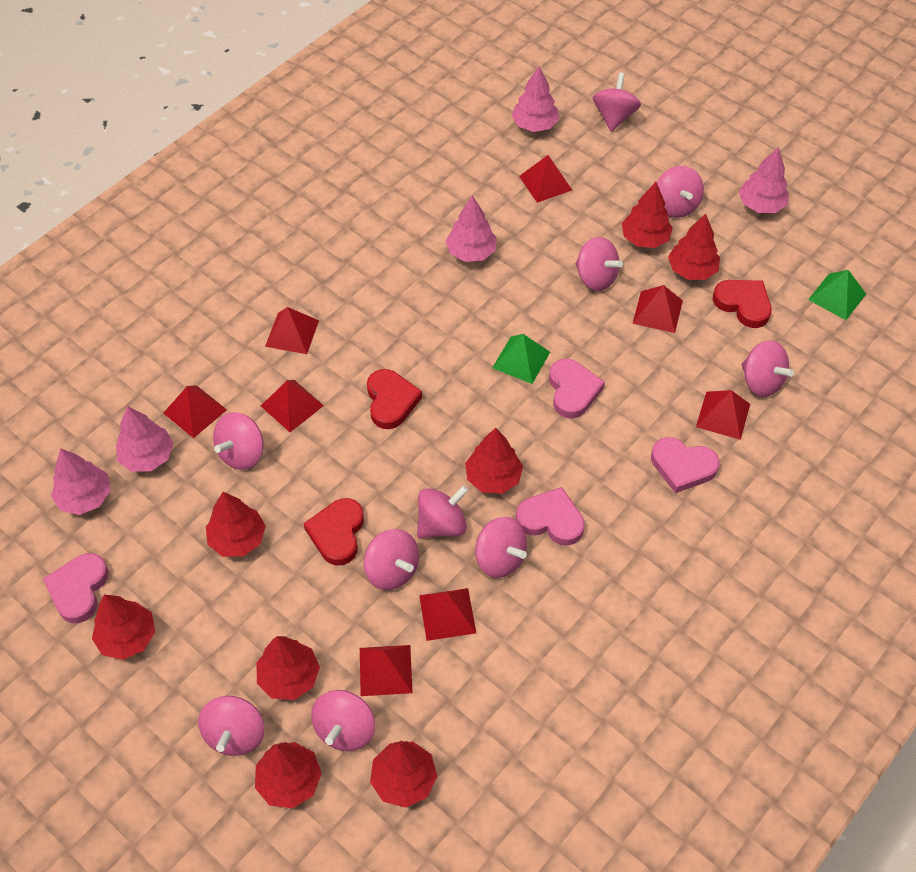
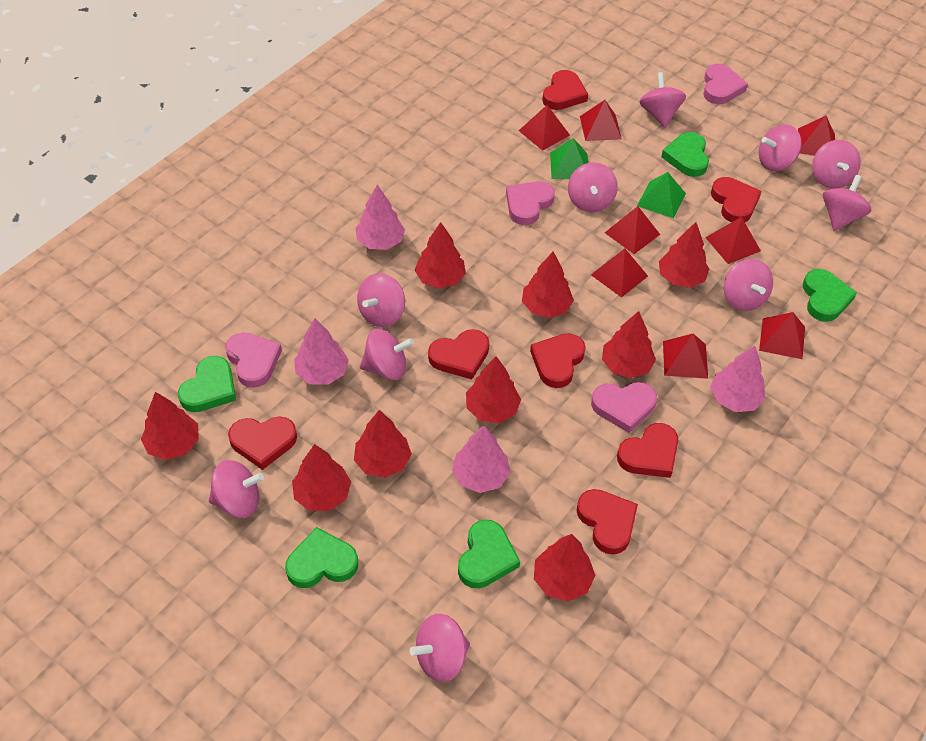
green heart: none = 0 -> [178,356,236,412] [285,527,358,588] [458,519,520,589] [661,132,709,177] [803,269,857,322] = 5
pink tree: [51,448,111,515] [116,406,173,472] [446,195,497,262] [511,66,559,132] [739,147,789,213] = 5 -> [294,318,349,385] [356,185,405,250] [452,425,510,493] [710,346,765,412] = 4
red heart: [304,498,364,565] [367,369,422,429] [713,280,772,328] = 3 -> [228,416,297,470] [428,329,489,379] [530,333,586,388] [542,70,588,110] [577,489,638,555] [617,423,679,478] [711,177,762,222] = 7
red tree: [92,595,155,660] [206,492,266,557] [255,742,322,808] [257,636,320,700] [370,741,437,808] [465,428,523,494] [622,182,673,248] [668,214,720,280] = 8 -> [141,392,199,460] [292,444,351,511] [354,410,412,478] [415,222,466,288] [466,356,521,423] [522,252,574,318] [534,534,595,601] [602,311,656,378] [659,222,709,288] = 9

